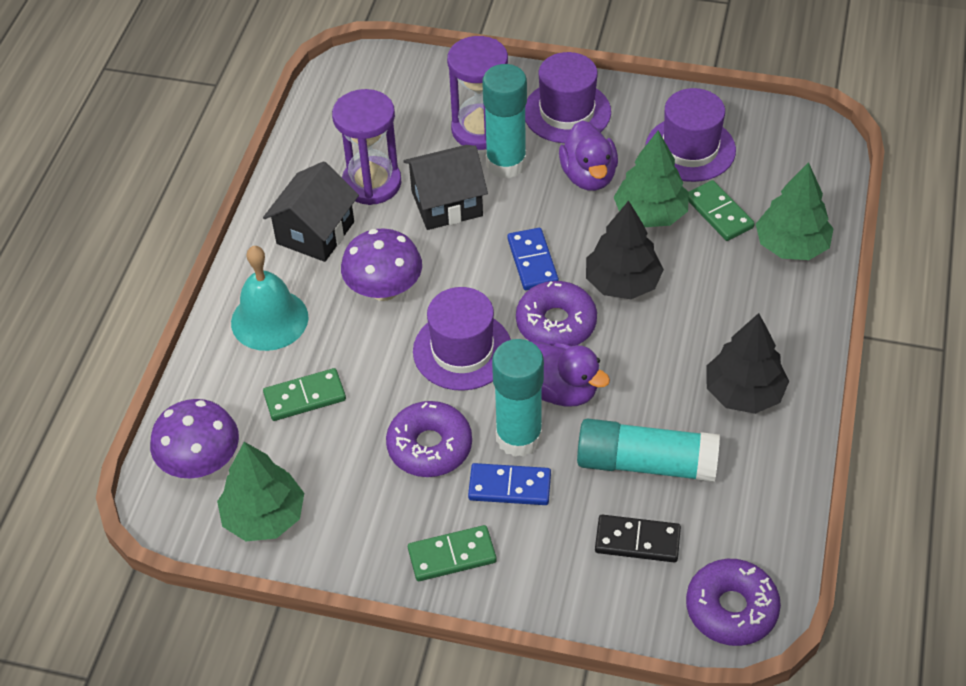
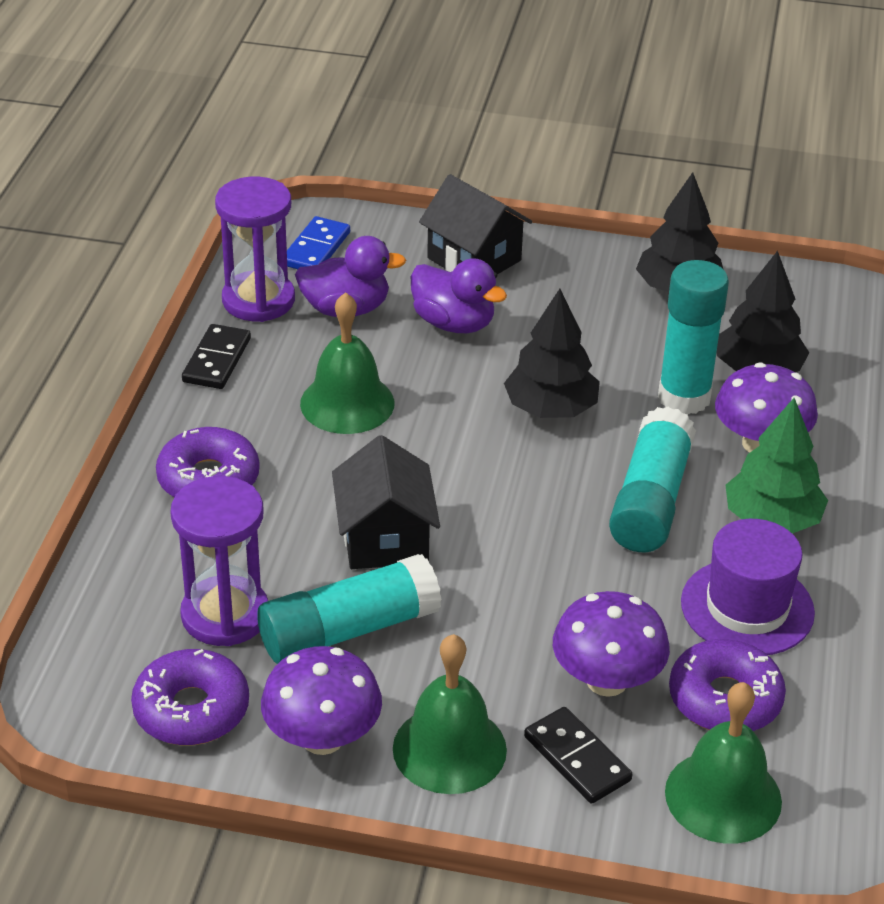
black domino: [595,515,681,562] = 1 -> [182,324,251,389] [524,707,632,804] = 2
black tree: [586,201,664,299] [706,313,789,414] = 2 -> [504,289,600,418] [636,172,724,292] [717,251,809,372] = 3
blue domino: [468,463,551,505] [507,228,559,290] = 2 -> [287,216,350,269] = 1
green bell: none = 0 -> [300,292,394,434] [393,634,507,794] [665,682,782,844] = 3
green domino: [263,368,346,421] [408,525,497,581] [688,180,755,241] = 3 -> none = 0
green tree: [217,442,304,541] [614,131,689,227] [756,162,834,260] = 3 -> [725,398,828,534] = 1
purple hat: [413,287,511,391] [525,52,611,143] [646,88,736,182] = 3 -> [681,519,815,655] = 1
purple mushroom: [150,399,239,478] [341,228,422,301] = 2 -> [261,646,382,755] [553,591,670,697] [715,362,818,453] = 3
turquoise bell: [231,246,309,351] = 1 -> none = 0

